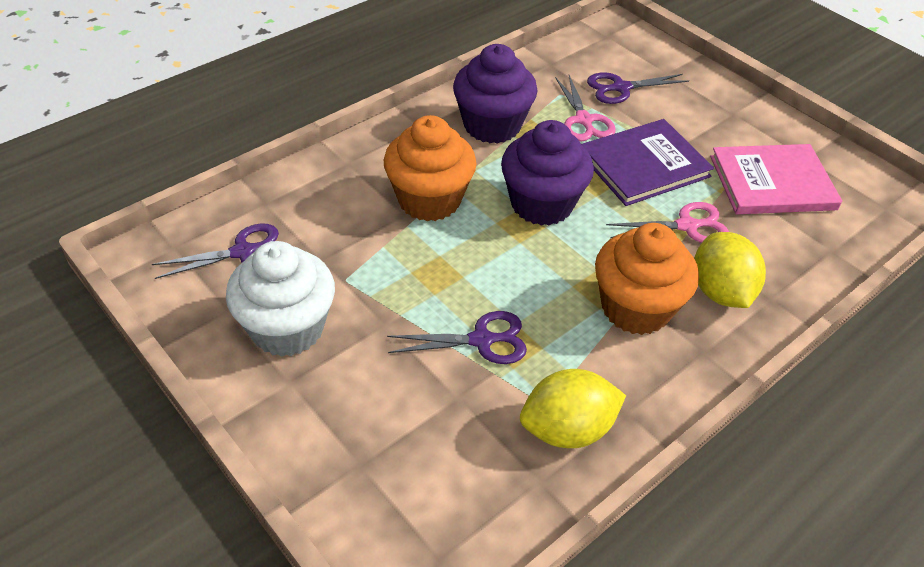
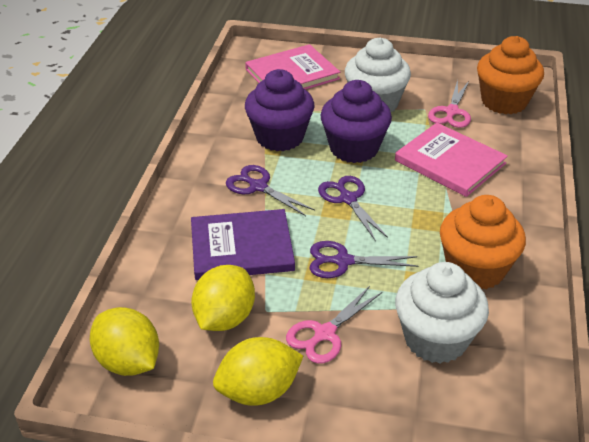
pink book: [710,144,842,214] = 1 -> [245,44,340,90] [395,123,508,197] = 2
white cupcake: [226,241,335,357] = 1 -> [345,38,411,112] [395,262,489,364] = 2
yellow lemon: [520,369,626,448] [694,232,766,308] = 2 -> [90,307,159,376] [191,265,255,331] [213,337,303,406] = 3

